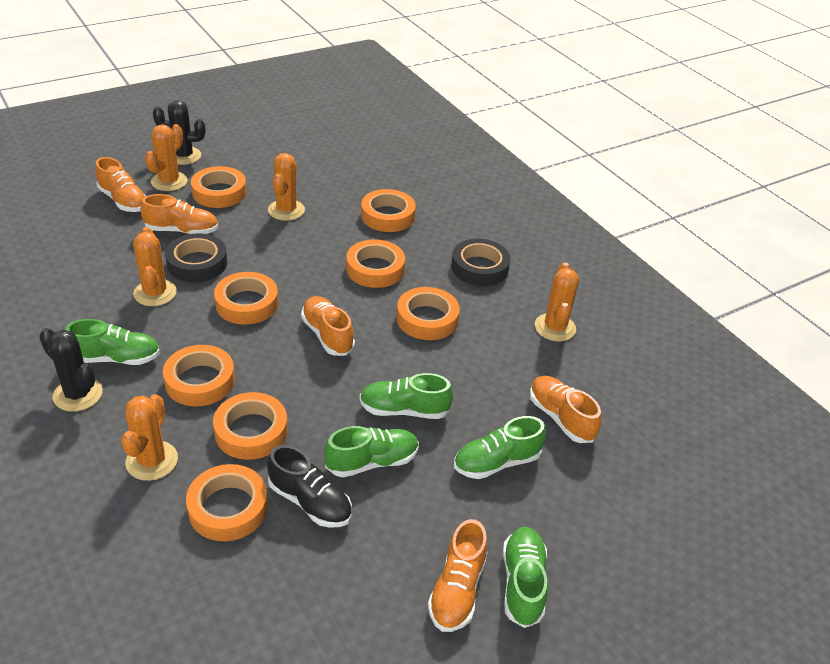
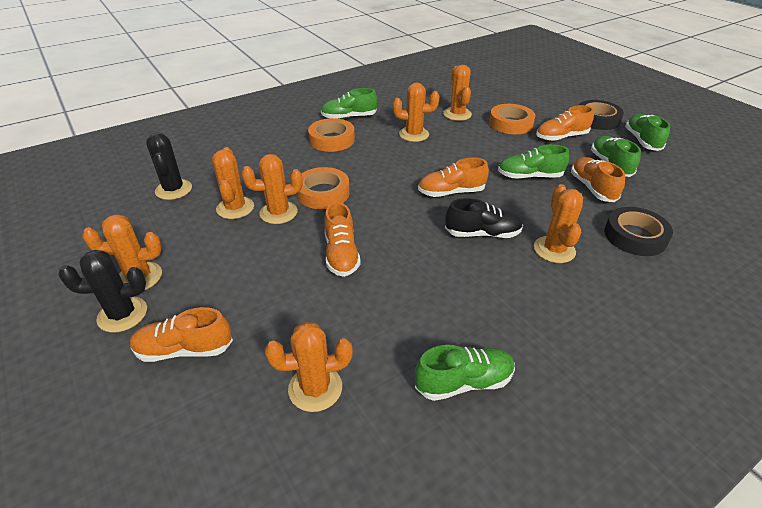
orange cactus: [121,394,178,481] [133,227,177,306] [145,124,188,191] [268,153,305,221] [535,263,579,341] = 5 -> [82,214,162,290] [212,147,254,219] [242,154,303,224] [265,322,353,412] [393,83,439,142] [443,65,472,121] [534,184,583,263] = 7
orange tape: [163,345,235,406] [186,464,268,541] [191,166,247,208] [213,392,288,460] [214,272,278,324] [346,239,405,288] [361,189,416,232] [397,287,460,340] = 8 -> [296,167,350,209] [308,118,355,152] [489,104,536,134] = 3

